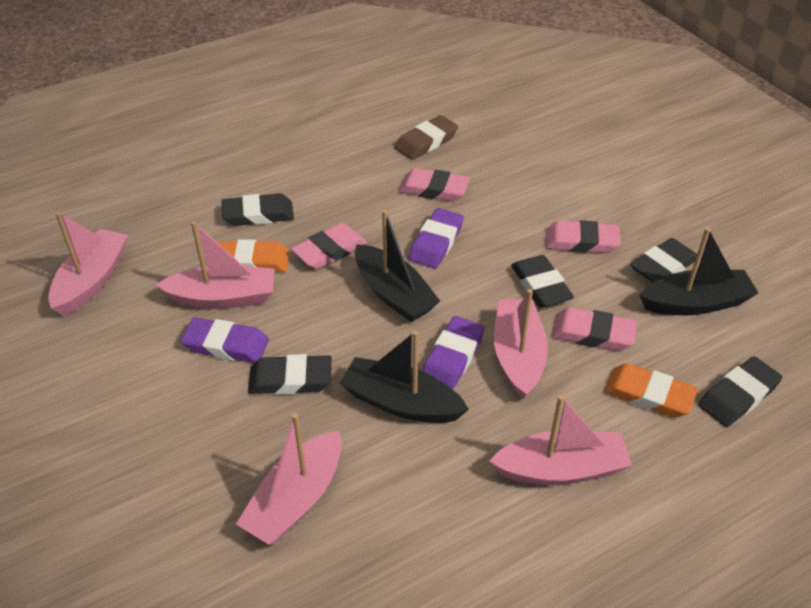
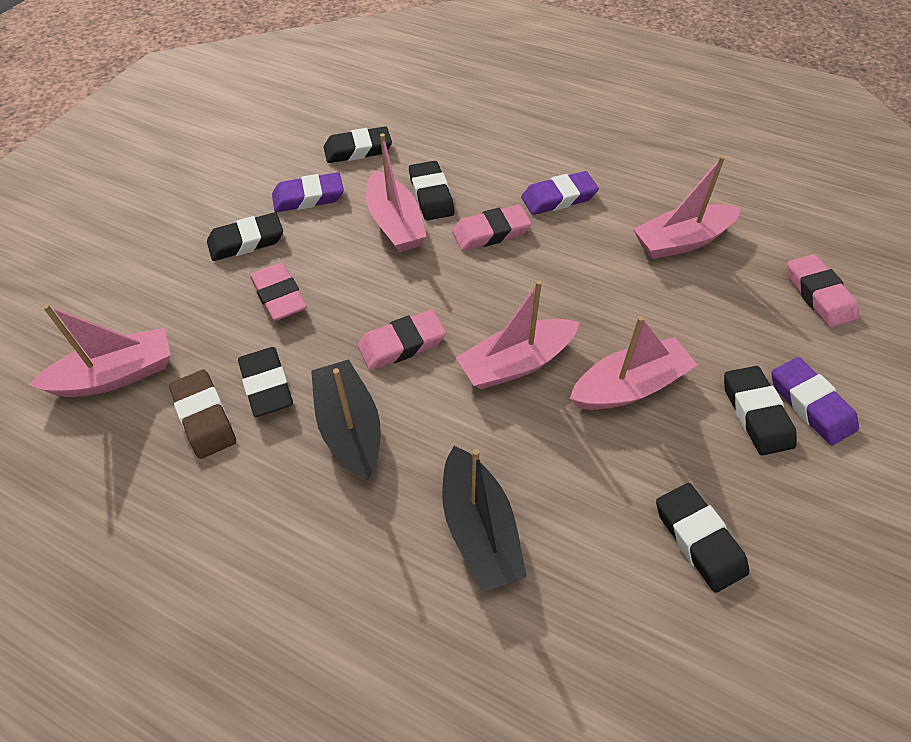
black boat: [340,330,469,423] [355,210,440,322] [639,227,759,315] = 3 -> [311,359,381,480] [442,446,527,592] = 2
black eraser: [221,193,294,226] [248,354,332,395] [511,255,574,308] [630,238,697,283] [699,356,782,427] = 5 -> [207,212,283,261] [238,347,293,417] [324,126,392,163] [409,161,455,221] [656,483,749,593] [724,366,797,455] = 6
orange eraser: [217,240,290,272] [604,363,698,418] = 2 -> none = 0

